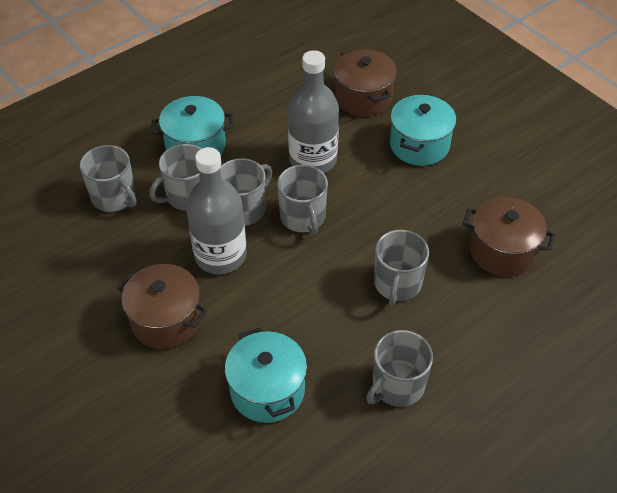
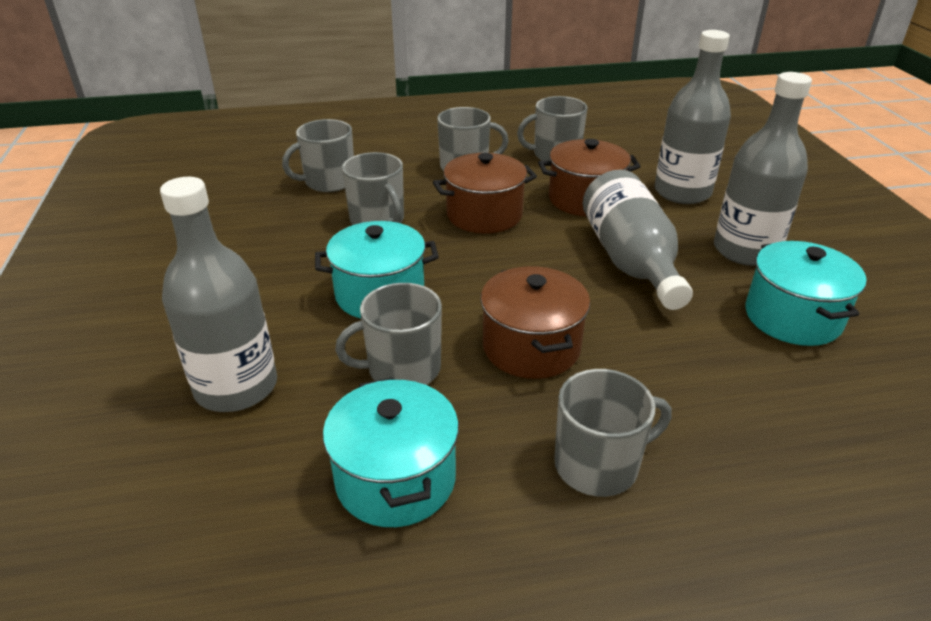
grey bottle: [186,147,247,274] [288,50,339,173] = 2 -> [160,177,277,412] [583,170,693,310] [654,30,731,204] [714,72,812,266] = 4

